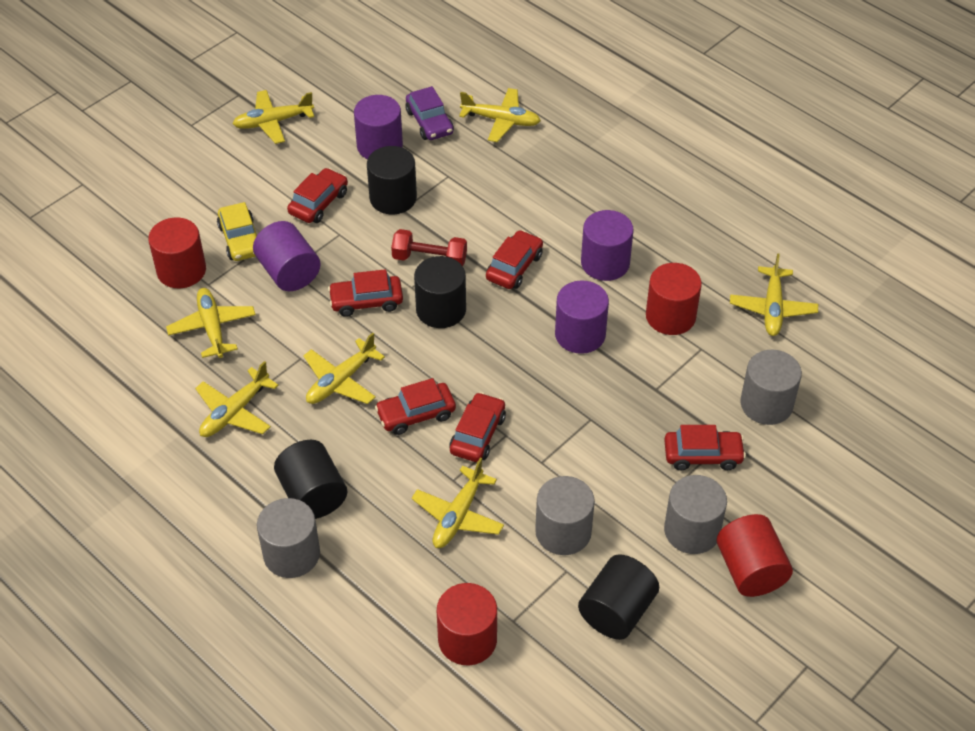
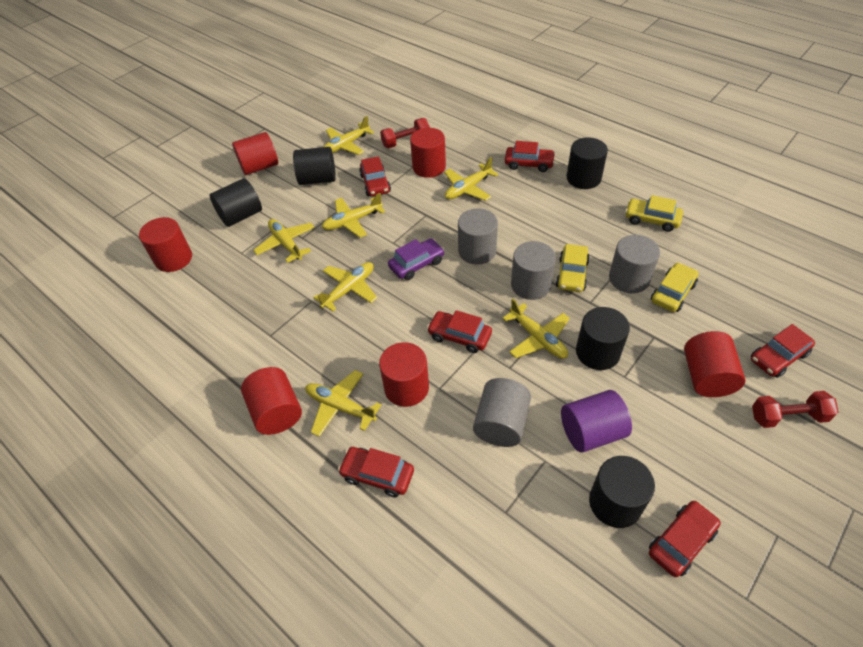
black cylinder: [274,440,347,519] [367,146,417,214] [414,256,466,328] [578,554,659,640] = 4 -> [210,178,262,227] [293,147,336,185] [567,137,608,189] [576,307,630,370] [589,456,655,528] = 5
purple cylinder: [253,221,321,291] [354,95,403,159] [555,281,609,354] [581,210,634,281] = 4 -> [561,390,632,453] = 1
red cylinder: [148,217,206,288] [437,583,497,665] [646,263,702,335] [717,514,793,597] = 4 -> [139,217,192,272] [232,132,278,175] [241,367,302,435] [379,342,429,407] [410,128,446,178] [684,331,746,397] = 6
red dumbbell: [391,229,467,266] = 1 -> [380,118,430,148] [752,391,838,428] = 2
yellow car: [217,202,257,261] = 1 -> [556,244,590,292] [625,195,683,232] [651,263,699,312] = 3

